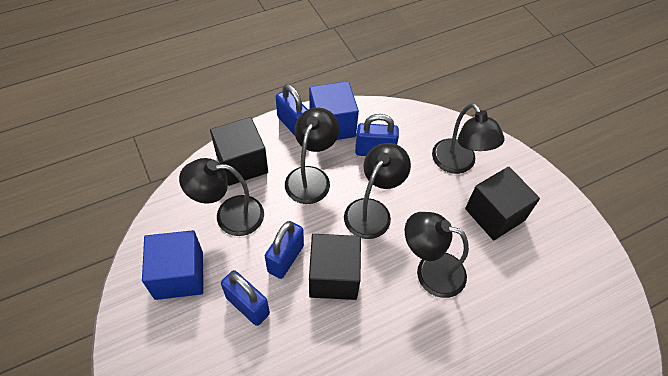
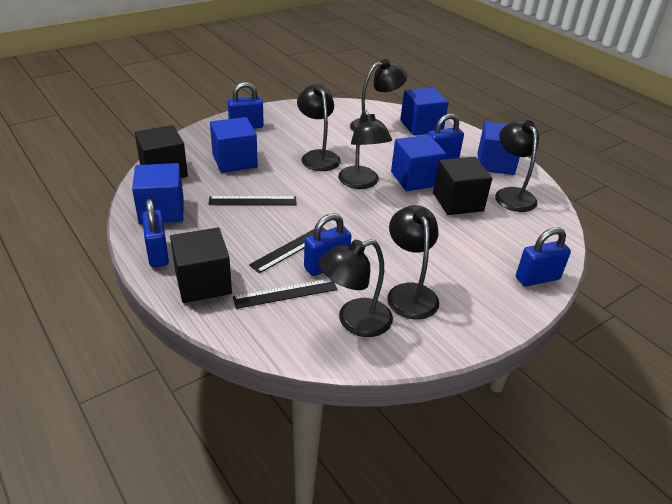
black lamp: [179,158,264,236] [285,108,339,204] [344,143,411,239] [405,212,469,298] [432,103,505,174] = 5 -> [297,84,341,171] [318,239,393,337] [338,110,392,189] [350,59,407,131] [387,205,439,320] [495,120,539,212] = 6
black ruler: none = 0 -> [208,196,297,205] [233,279,338,309] [249,227,326,273] = 3
blue cube: [142,230,203,300] [309,81,359,140] = 2 -> [132,163,184,224] [210,117,258,173] [391,135,446,191] [400,87,449,136] [478,121,520,175] = 5
blue padlock: [221,270,270,326] [265,221,304,279] [276,84,308,135] [355,114,399,156] = 4 -> [142,199,169,267] [227,82,264,129] [304,213,351,276] [427,113,464,159] [516,227,571,286] = 5

